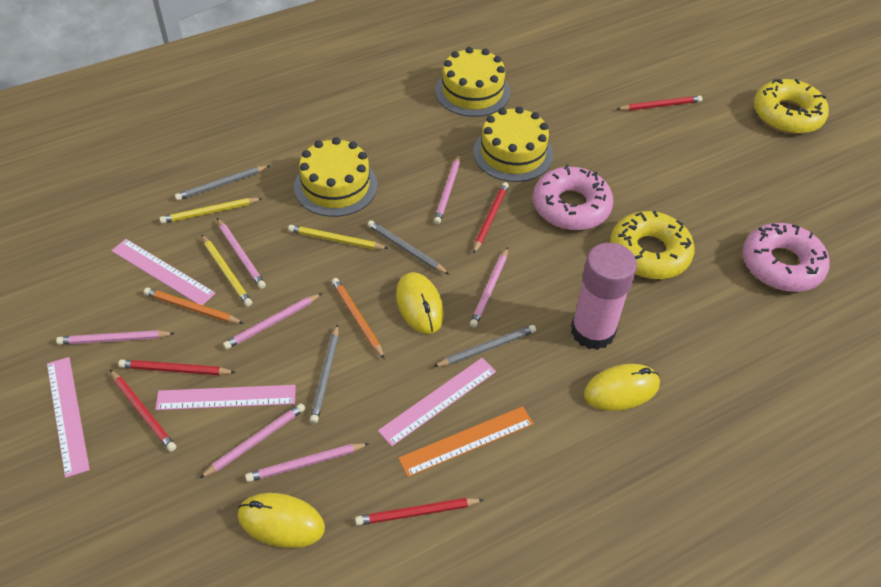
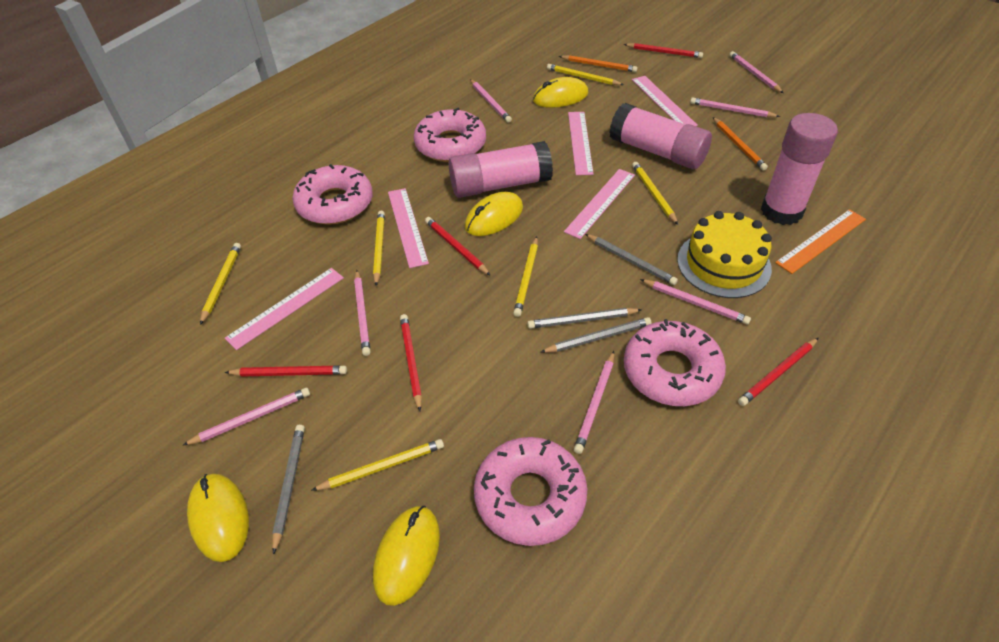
pink donut: [533,165,613,230] [743,223,830,292] = 2 -> [292,164,373,225] [414,108,486,162] [474,437,587,546] [624,319,726,406] = 4
pink glue stick: [571,243,637,350] = 1 -> [448,141,553,198] [609,103,712,169] [761,113,838,225] = 3
pink ruler: [47,357,90,478] [111,239,215,305] [155,385,296,410] [378,358,496,446] = 4 -> [225,268,344,350] [388,188,429,268] [564,169,635,239] [568,112,594,175] [632,76,698,126] = 5
yellow cake: [294,137,378,217] [435,47,510,117] [473,106,553,182] = 3 -> [677,211,772,298] = 1
yellow donut: [610,211,694,279] [754,79,829,134] = 2 -> none = 0
yellow mouse: [238,493,325,548] [396,272,444,334] [584,364,660,411] = 3 -> [187,474,249,562] [373,506,440,606] [465,192,523,236] [533,77,589,108] = 4
yellow pencil: [159,198,263,224] [202,235,252,307] [288,225,389,249] = 3 -> [200,243,241,325] [311,439,444,491] [373,211,385,286] [513,237,538,317] [547,64,624,85] [632,162,678,225] = 6

